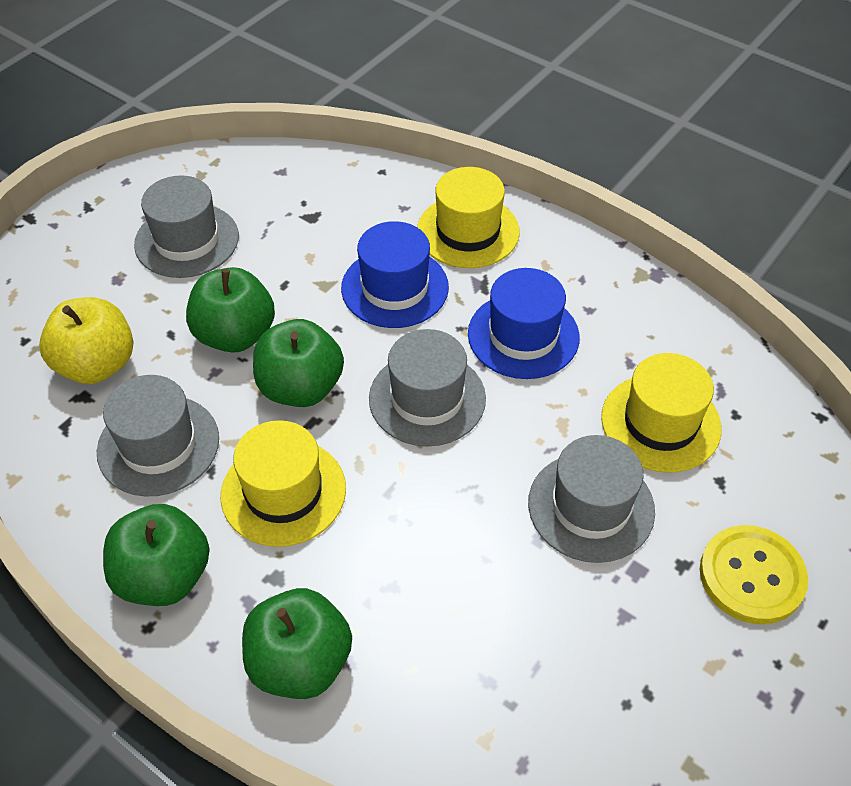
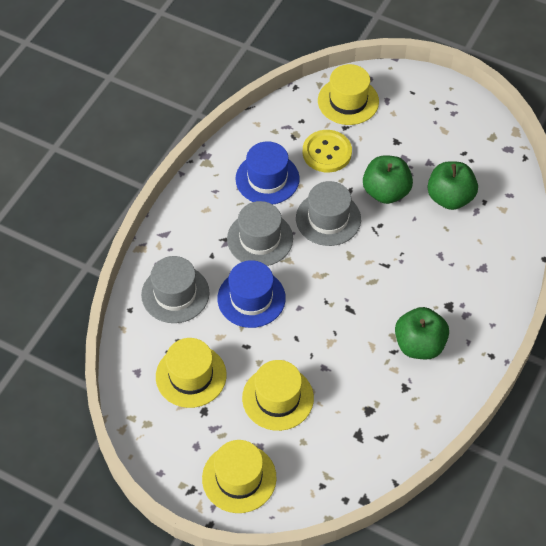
green apple: [103,504,210,606] [186,267,275,353] [242,588,352,699] [253,319,344,407] = 4 -> [363,155,413,204] [395,307,449,359] [427,161,478,210] = 3
grey hat: [97,375,219,497] [134,175,239,278] [369,329,486,447] [528,435,655,563] = 4 -> [141,256,210,323] [227,201,293,266] [296,181,361,246] = 3
yellow apple: [39,297,133,384] = 1 -> none = 0
yellow hat: [221,420,346,547] [417,167,520,268] [601,353,722,473] = 3 -> [156,338,226,408] [202,440,277,513] [242,360,314,431] [318,64,379,125] = 4

